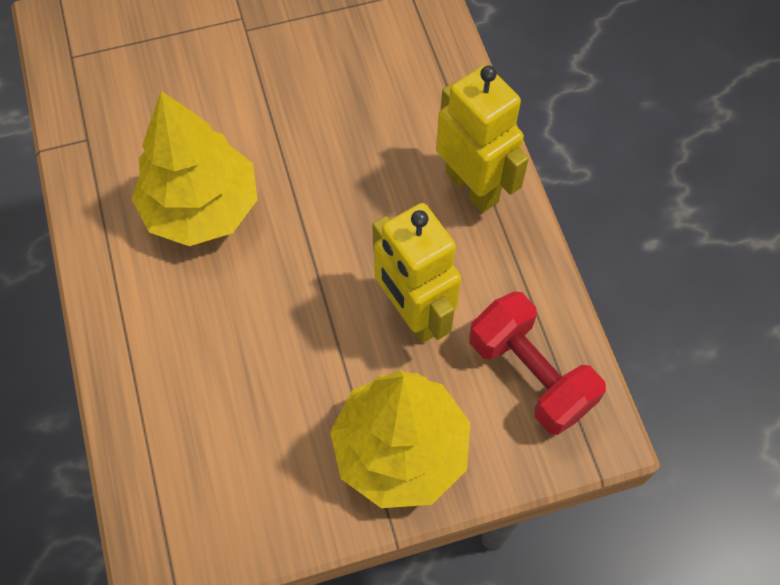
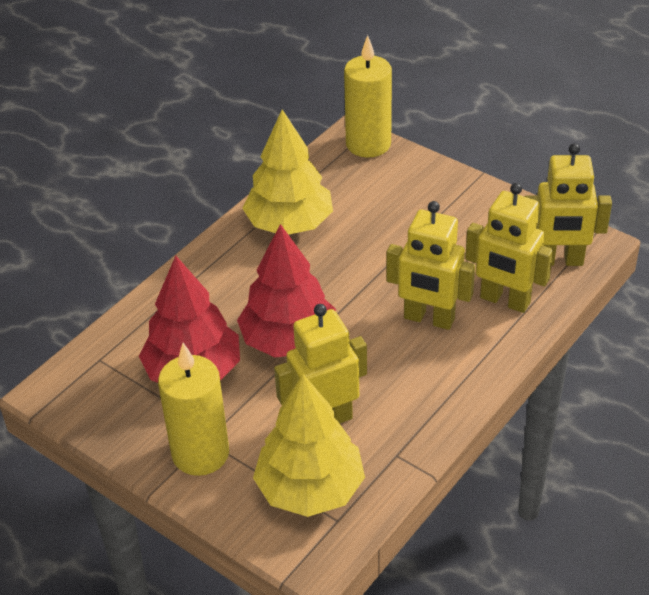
red dumbbell: [469,292,606,435] = 1 -> none = 0
red tree: none = 0 -> [139,256,240,383] [237,224,336,357] = 2
yellow candle: none = 0 -> [158,343,229,476] [344,35,392,158] = 2
yellow robot: [372,203,461,343] [436,65,529,213] = 2 -> [274,304,367,423] [386,201,475,330] [465,183,553,313] [525,143,612,266] = 4

